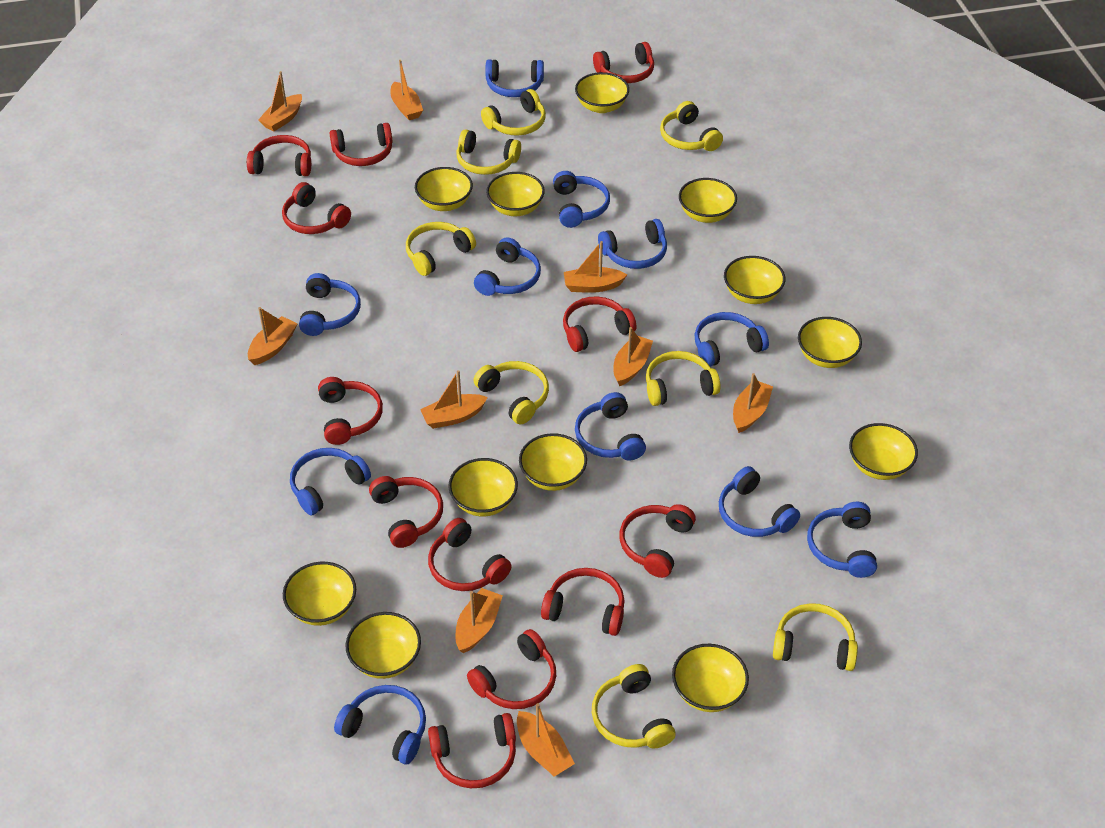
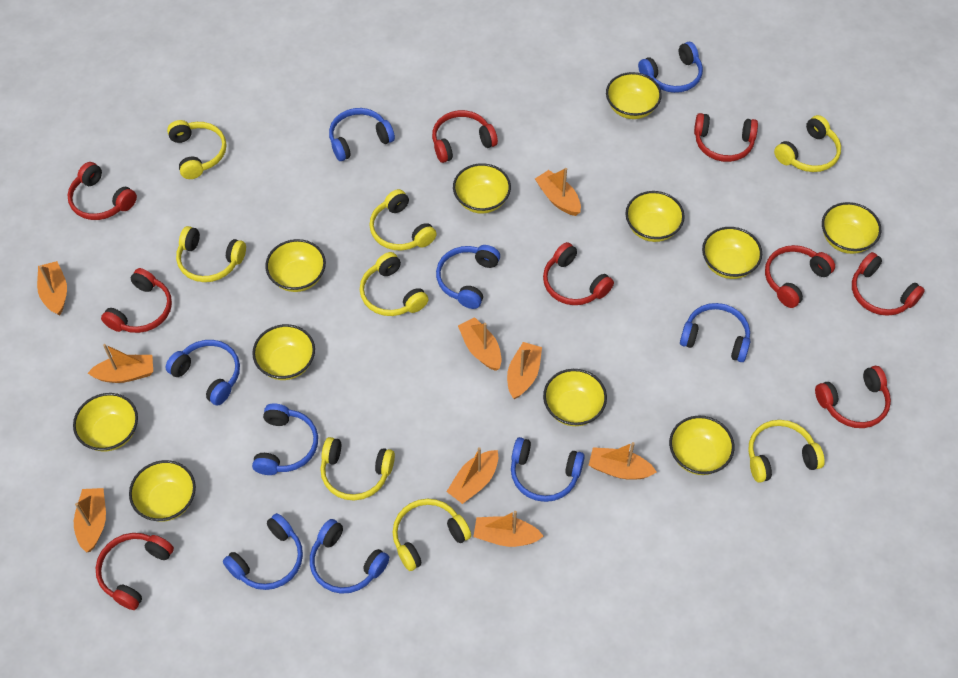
blue headphones: [290,448,371,515] [299,273,361,336] [334,685,426,764] [474,237,541,296] [485,59,544,97] [553,171,610,228] [575,392,646,461] [598,219,667,269] [694,312,769,367] [719,466,800,537] [807,502,877,578] = 11 -> [165,340,240,405] [223,513,303,590] [252,403,318,475] [310,519,389,594] [329,108,395,161] [436,245,500,309] [511,437,585,502] [638,42,703,93] [680,303,750,362] = 9
red headphones: [247,135,311,176] [282,182,351,234] [318,377,383,445] [330,123,392,166] [369,476,443,548] [428,518,512,591] [428,713,516,788] [467,629,556,709] [541,568,625,636] [563,296,637,352] [593,42,654,83] [620,504,696,578] = 12 -> [67,162,137,220] [96,533,174,610] [101,268,172,333] [432,110,498,163] [543,242,614,305] [694,113,758,162] [765,245,835,308] [815,366,891,428] [852,252,925,316] = 9
yellow bowl: [283,562,356,626] [345,612,421,679] [415,167,473,211] [448,458,518,517] [486,172,545,216] [519,433,587,491] [575,72,629,113] [672,644,749,712] [679,178,737,223] [724,256,785,304] [798,317,862,368] [849,423,918,480] = 12 -> [73,393,138,452] [129,460,196,522] [252,324,315,380] [265,239,326,292] [453,163,511,214] [543,369,607,426] [606,72,662,119] [625,191,685,242] [669,415,735,475] [702,227,762,279] [822,202,881,254] = 11

